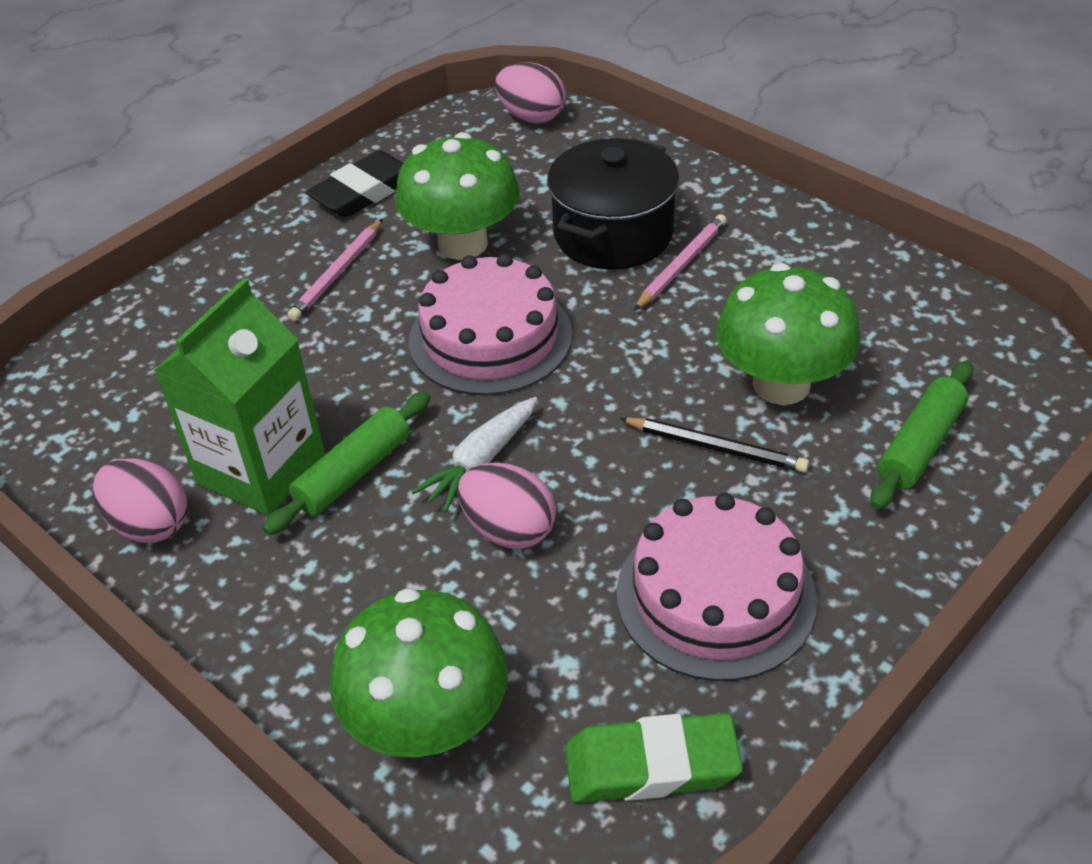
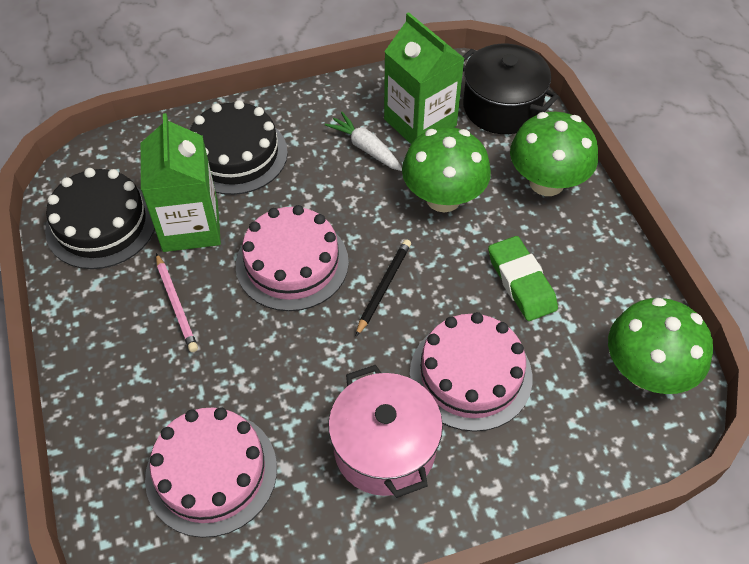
black cake: none = 0 -> [45,168,155,269] [190,100,288,195] = 2
black eraser: [306,150,403,217] = 1 -> none = 0
green carton: [154,278,325,516] = 1 -> [141,113,221,252] [384,12,465,144] = 2
green rolling pin: [263,391,431,535] [870,361,973,510] = 2 -> none = 0
pink cake: [409,254,572,395] [617,493,817,681] = 2 -> [145,407,277,538] [236,205,349,311] [410,312,532,432] = 3
pink egg: [93,458,188,543] [458,463,556,549] [495,62,566,124] = 3 -> none = 0
pink pencil: [287,219,383,321] [634,214,727,310] = 2 -> [156,253,198,352] = 1
pink pot: none = 0 -> [328,365,443,498] = 1

